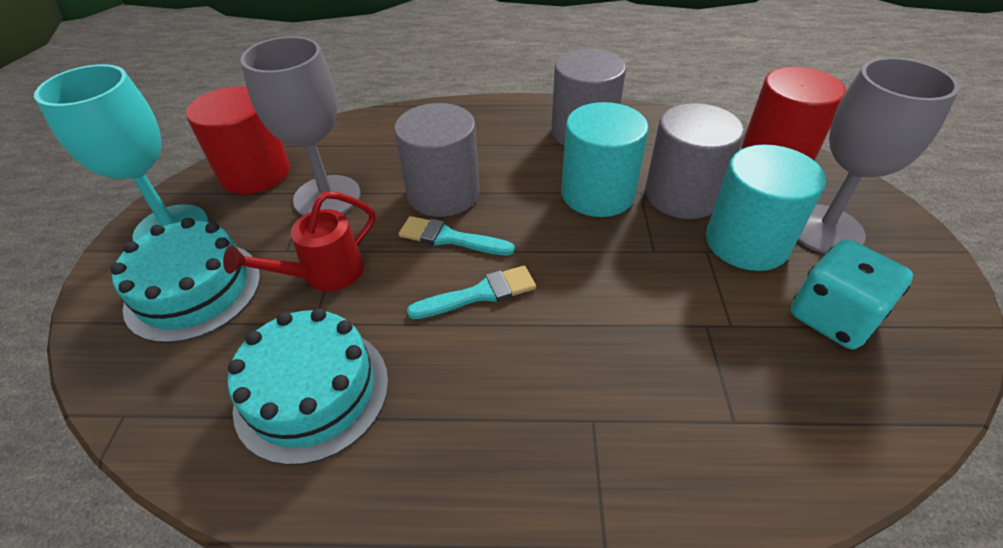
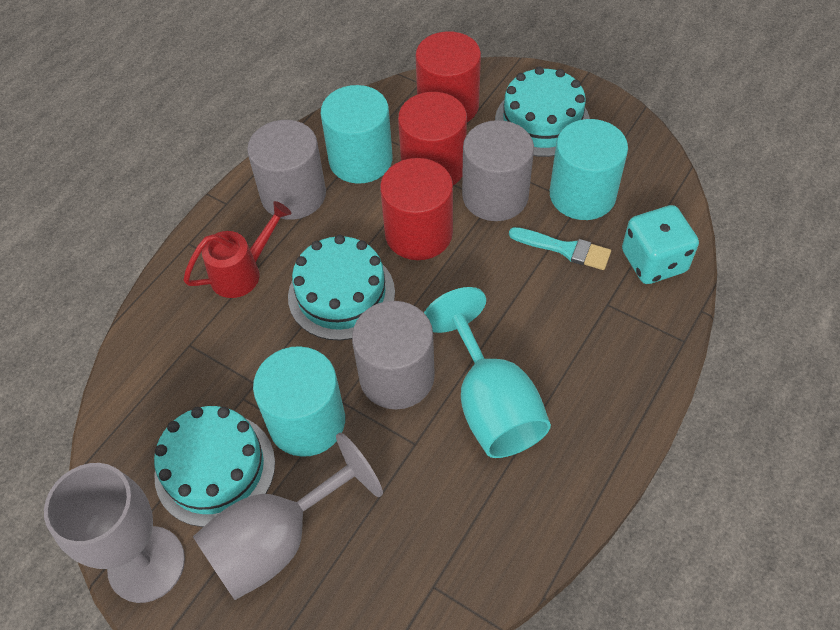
red cylinder: [186,86,290,194] [741,67,846,161] = 2 -> [380,158,453,260] [398,92,467,185] [415,31,481,122] = 3
turquoise brush: [399,216,515,255] [407,266,536,319] = 2 -> [509,227,611,270] = 1
turquoise cake: [111,218,261,343] [227,308,388,465] = 2 -> [154,406,275,527] [288,235,395,341] [495,66,590,157] = 3
turquoise cylinder: [561,102,649,217] [706,144,826,271] = 2 -> [253,346,345,457] [321,85,393,184] [550,119,628,220] = 3

